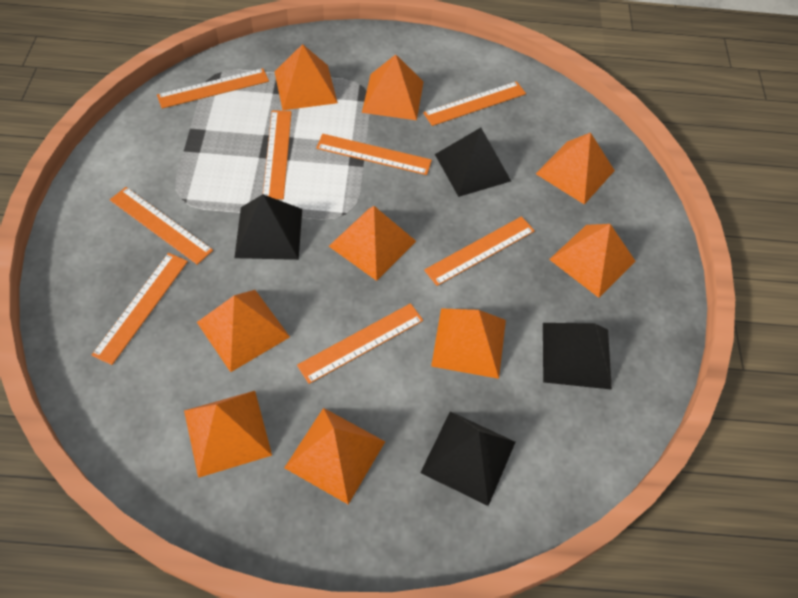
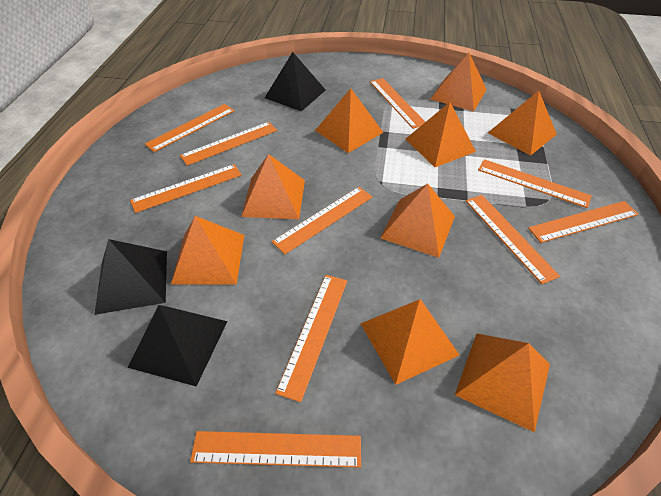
black pyramid: [234,194,302,260] [420,411,515,506] [435,128,511,197] [543,323,612,390] = 4 -> [94,239,167,315] [127,305,228,387] [265,52,325,111] = 3
orange ruler: [92,253,188,365] [110,187,213,265] [157,68,269,109] [263,110,292,199] [297,303,423,384] [316,134,432,175] [423,81,526,126] [424,216,535,286] = 8 -> [130,164,242,213] [145,104,234,152] [180,122,277,166] [190,431,361,468] [272,187,372,254] [275,275,347,402] [370,78,425,129] [466,195,560,284] [478,159,592,208] [528,201,639,243] = 10

